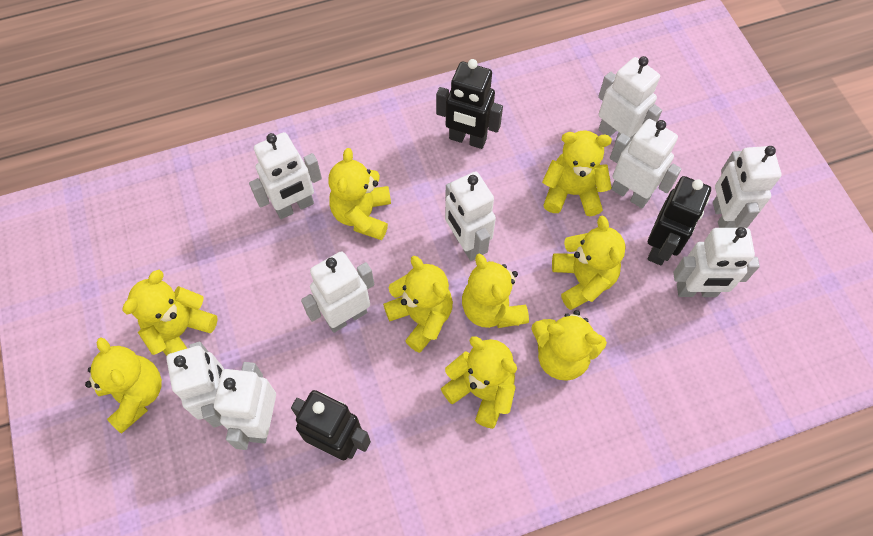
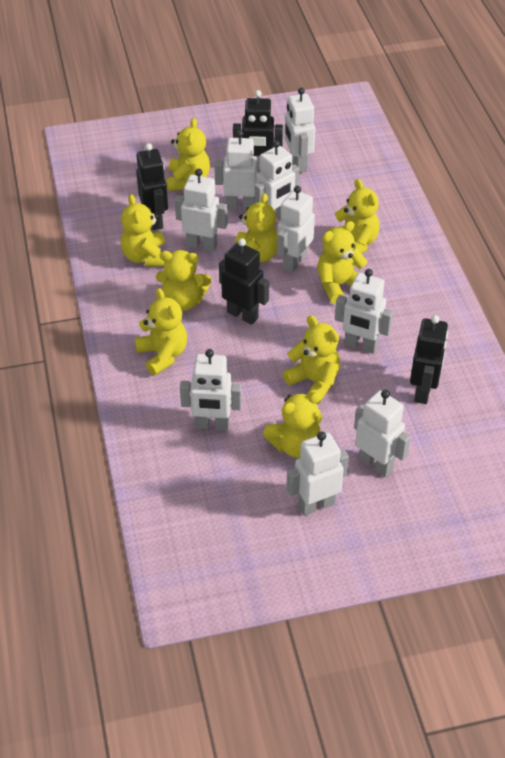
black robot: [291,390,371,460] [436,59,503,149] [648,176,711,265] = 3 -> [136,143,168,230] [219,238,269,325] [233,90,283,156] [410,315,448,404] = 4

